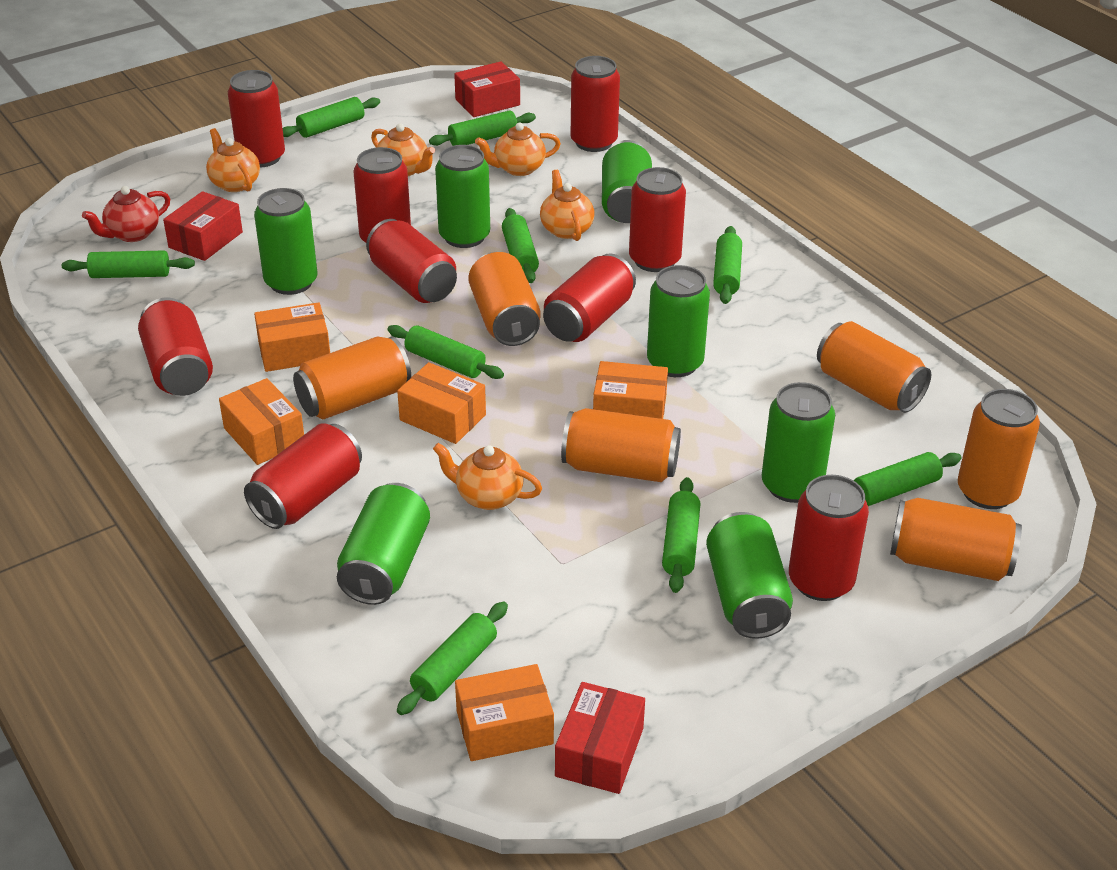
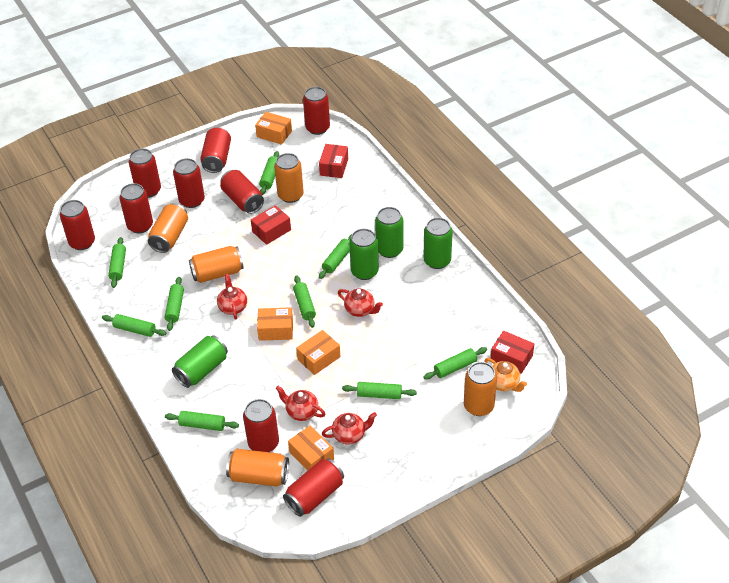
green can: [254,188,317,295] [337,483,430,605] [435,145,490,248] [602,140,652,223] [647,265,710,377] [706,512,793,639] [762,382,835,503] = 7 -> [172,335,228,388] [349,229,379,280] [375,207,403,258] [424,218,453,269] = 4
orange box: [219,378,304,465] [254,302,330,372] [397,362,486,444] [455,664,554,761] [593,361,668,419] = 5 -> [255,112,292,145] [257,307,293,341] [288,425,334,471] [296,330,341,375] = 4
orange can: [293,336,411,420] [468,252,541,346] [561,408,681,482] [817,321,931,413] [890,498,1022,581] [958,389,1040,509] = 6 -> [148,203,188,253] [189,246,244,283] [226,449,289,486] [274,153,304,203] [464,362,497,416] = 5
orange teapot: [206,128,260,192] [371,123,435,176] [433,443,542,510] [475,122,561,176] [540,170,595,241] = 5 -> [484,358,527,392] = 1
red teapot: [82,186,170,242] = 1 -> [217,274,247,320] [276,386,325,421] [322,412,377,445] [338,288,383,317] = 4

